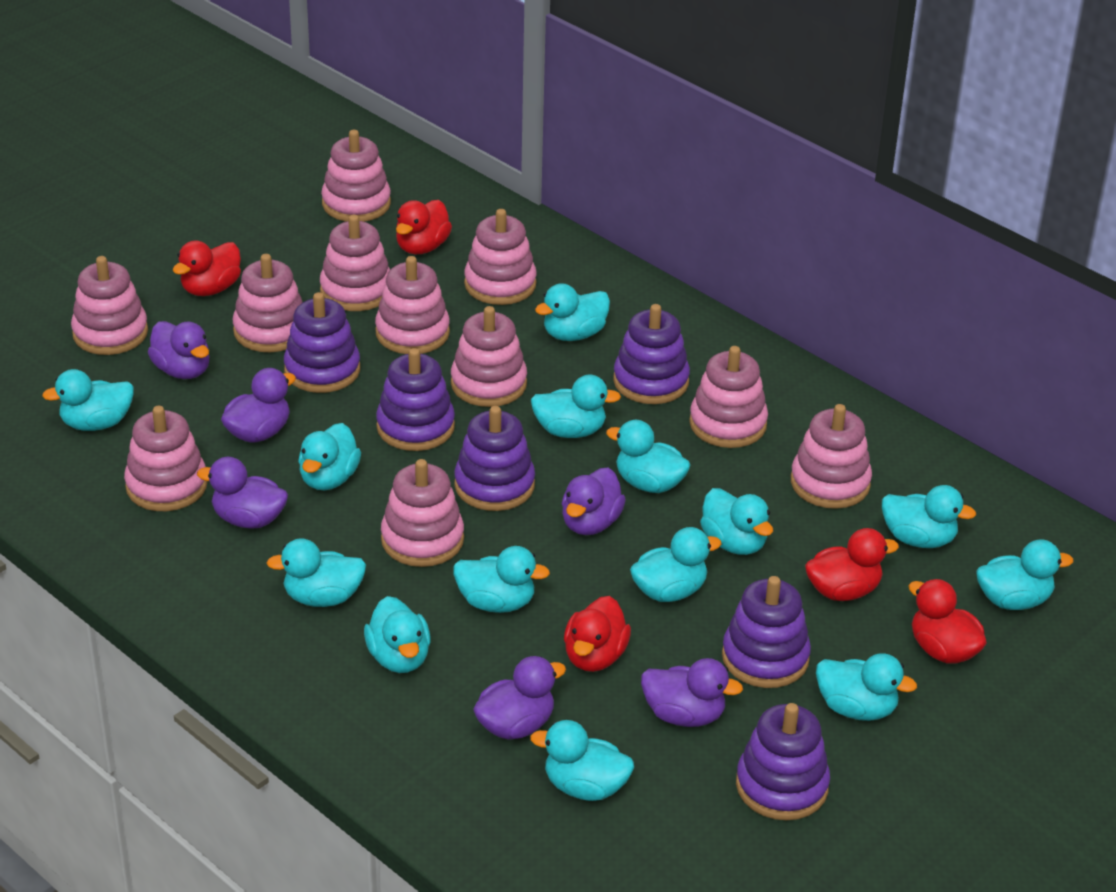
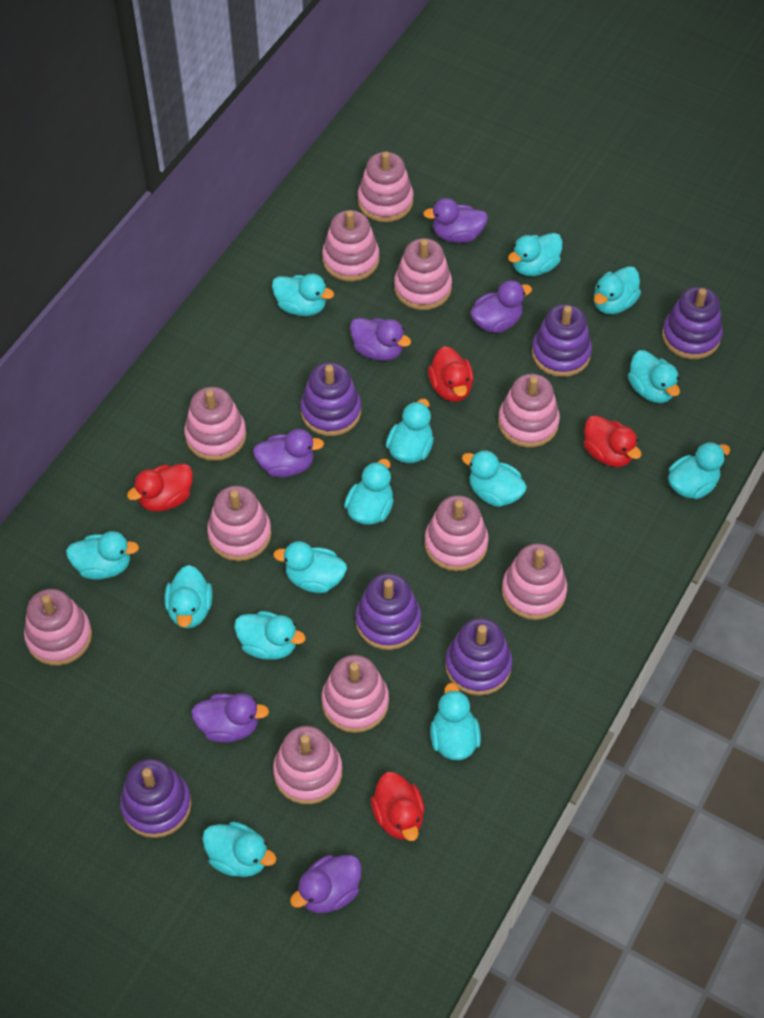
red duck: [173,241,241,296] [396,200,452,254] [564,596,631,672] [805,528,899,601] [908,579,987,663] = 5 -> [127,463,193,512] [371,772,425,841] [428,346,474,402] [584,415,641,467] = 4

